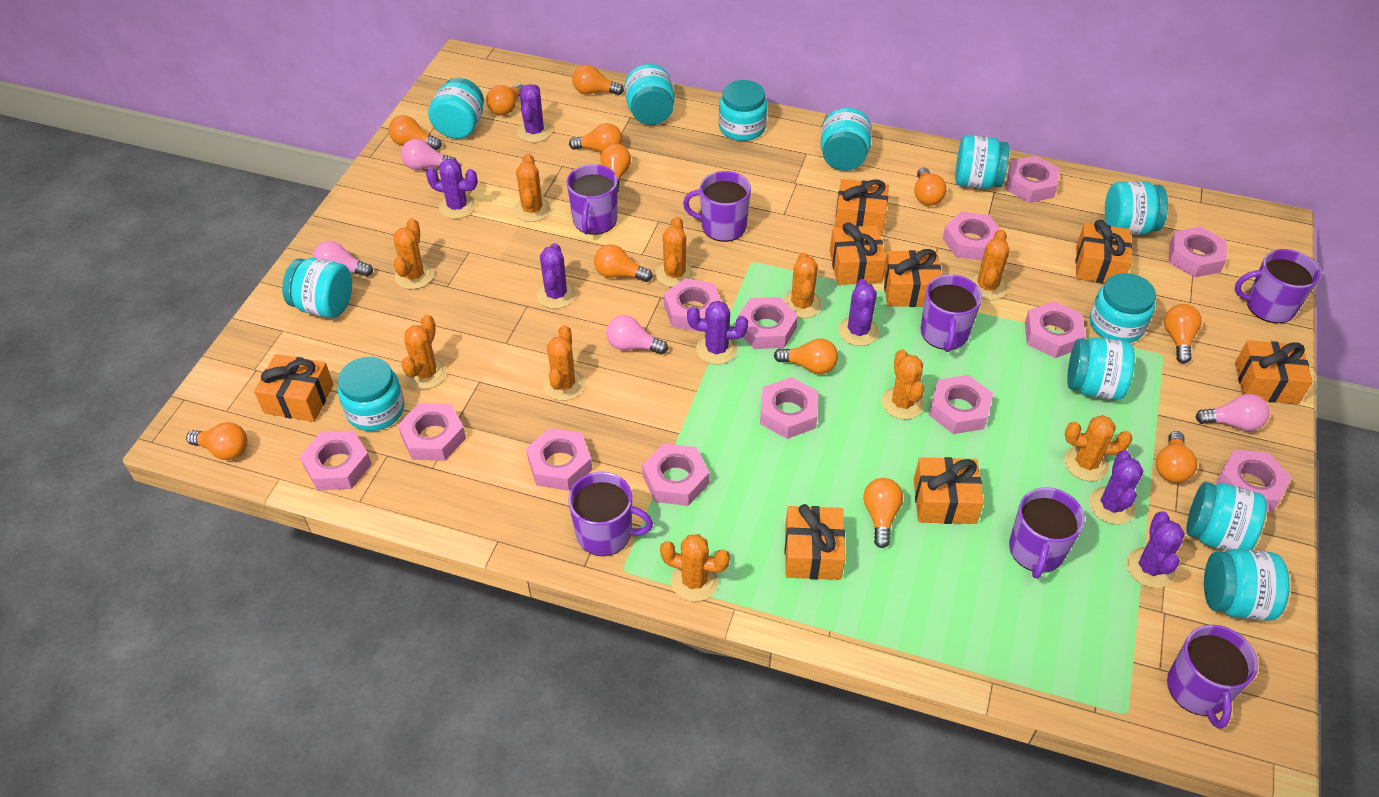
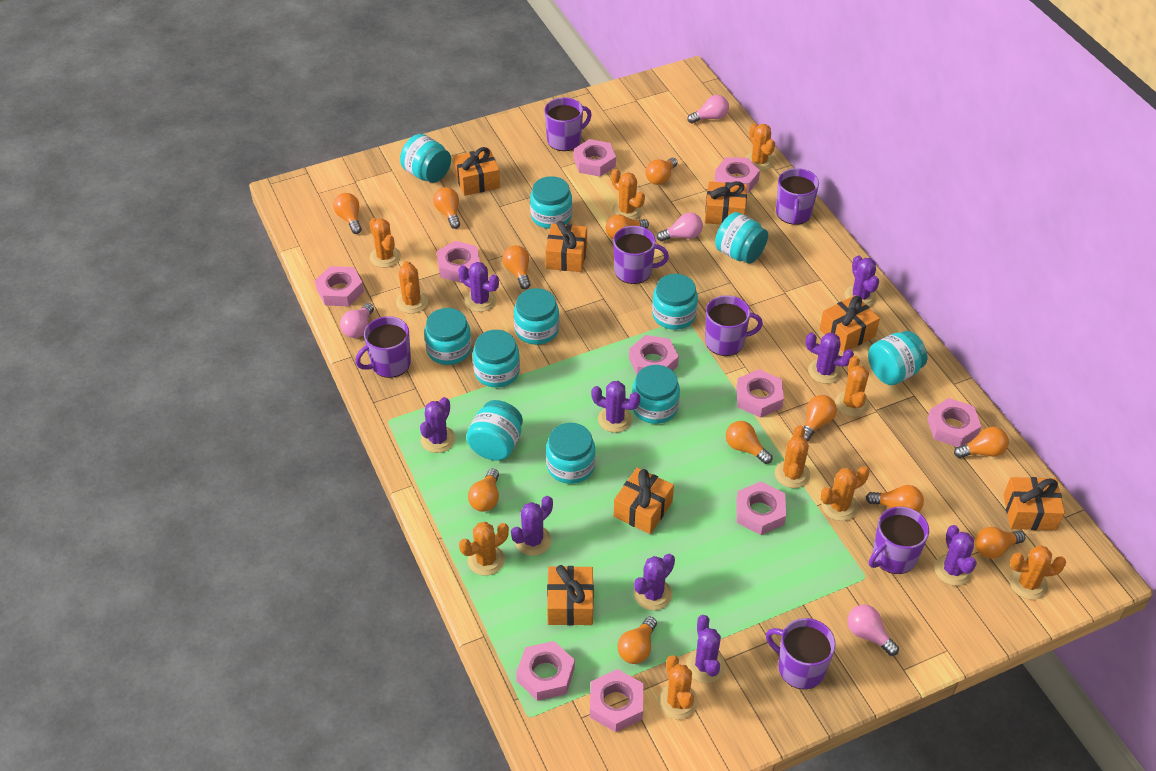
orange gift: [254,354,334,422] [785,504,845,580] [830,222,886,285] [835,179,889,236] [883,249,941,307] [914,457,984,524] [1076,220,1132,283] [1235,340,1313,404] = 8 -> [453,147,500,196] [545,221,587,272] [547,565,594,626] [614,468,674,534] [705,181,747,225] [820,295,880,353] [1004,477,1065,530] = 7
pink nut: [300,430,372,491] [398,403,466,461] [526,428,592,491] [642,443,710,506] [664,278,721,332] [737,297,798,349] [760,377,819,439] [929,375,993,434] [943,211,1000,261] [1006,156,1059,203] [1025,301,1086,358] [1169,227,1227,278] [1215,449,1292,512] = 13 -> [315,266,364,306] [437,241,480,283] [516,641,575,701] [574,139,616,177] [590,669,643,732] [629,335,679,375] [714,157,760,193] [736,369,784,418] [736,482,786,535] [927,398,981,447] = 10
purple cactus: [426,159,478,219] [517,84,552,143] [537,243,576,309] [687,301,748,364] [838,279,879,346] [1089,450,1144,524] [1126,511,1185,588] = 7 -> [420,397,456,453] [459,262,499,312] [511,496,553,556] [591,381,640,432] [634,554,675,610] [686,615,726,683] [806,333,854,384] [845,255,879,306] [934,525,976,586] = 9
turquoise jar: [282,258,352,318] [338,357,404,431] [428,78,484,139] [625,64,675,125] [719,80,767,141] [821,108,872,171] [955,135,1009,189] [1067,337,1135,400] [1090,273,1156,343] [1105,181,1168,235] [1186,482,1267,552] [1204,549,1289,621] = 12 -> [400,134,451,183] [424,308,472,365] [466,400,523,461] [473,330,520,388] [514,288,559,345] [530,176,572,229] [546,423,596,484] [632,365,680,424] [652,274,698,330] [715,212,768,264] [868,331,927,385] = 11

